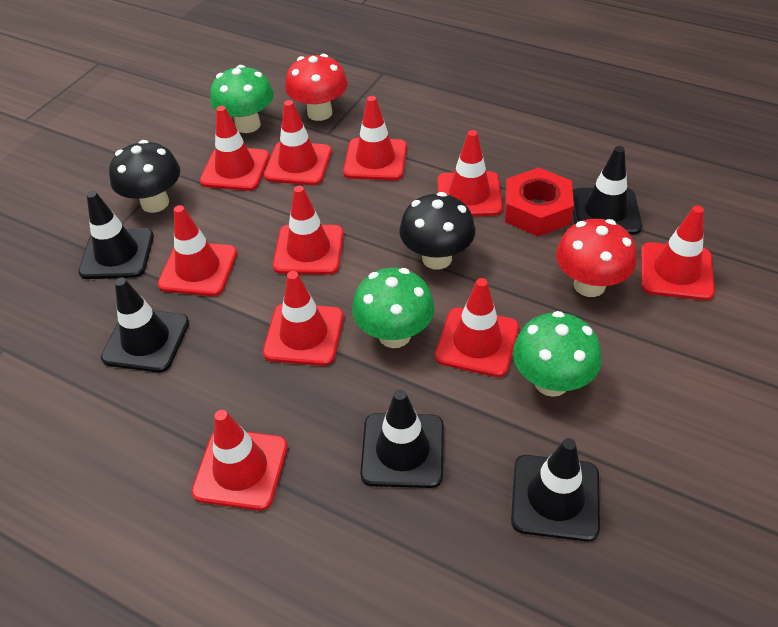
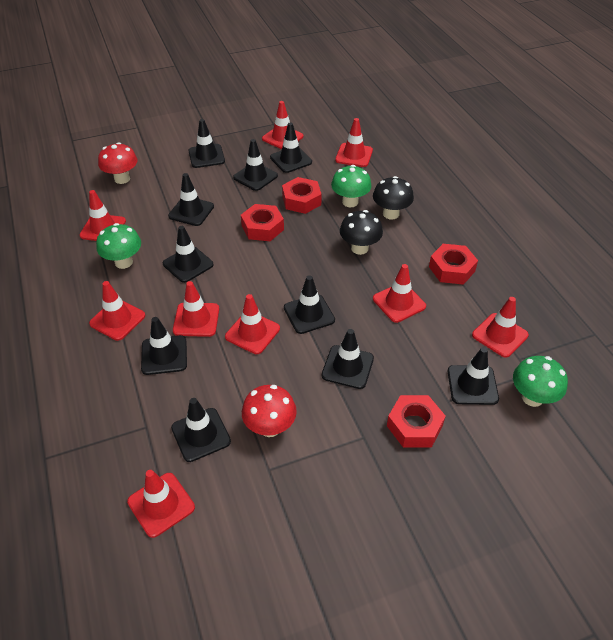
black traffic cone: [78,191,154,279] [101,278,189,373] [360,389,444,488] [511,438,600,542] [573,146,642,235] = 5 -> [141,317,187,375] [163,226,213,283] [168,173,214,226] [171,398,231,462] [188,119,225,168] [233,139,278,191] [270,122,312,173] [284,275,335,334] [322,329,374,389] [448,347,499,405] = 10
red nut: [505,168,574,236] = 1 -> [241,204,284,241] [282,177,322,214] [387,395,446,447] [429,244,478,285] = 4
red traffic cone: [158,205,237,296] [192,410,288,511] [200,106,270,191] [263,271,344,366] [264,100,332,185] [273,186,344,275] [343,96,407,180] [435,278,519,377] [437,130,503,216] [641,206,715,300] = 10 -> [79,190,126,241] [89,281,145,341] [127,470,195,538] [173,281,219,337] [225,294,280,354] [262,101,303,149] [335,118,373,167] [373,264,426,323] [472,297,529,358] = 9

